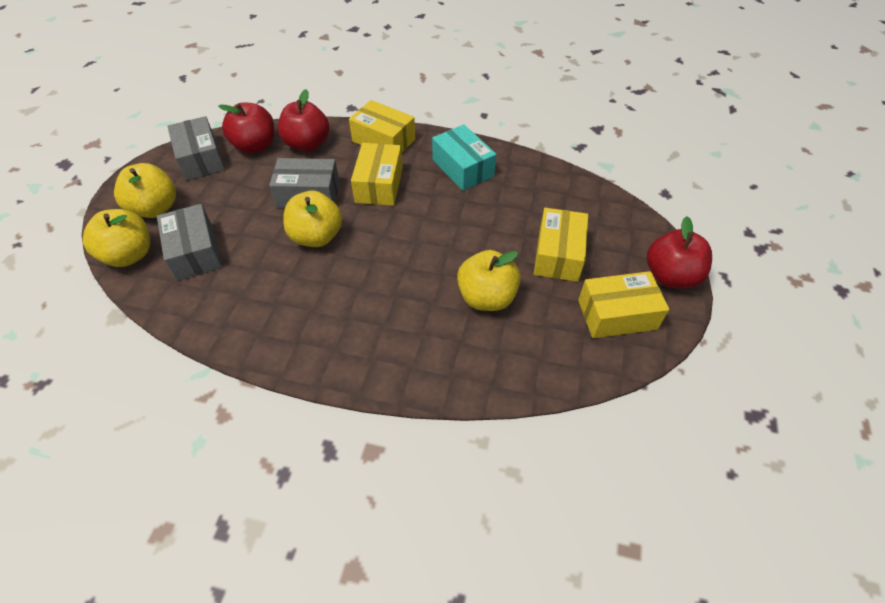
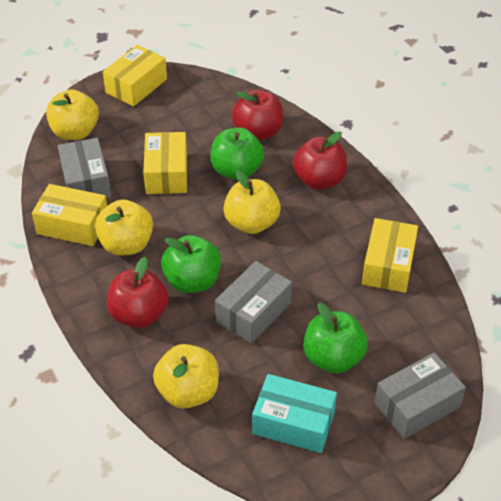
green apple: none = 0 -> [161,235,221,293] [210,127,264,180] [303,303,368,373] = 3

